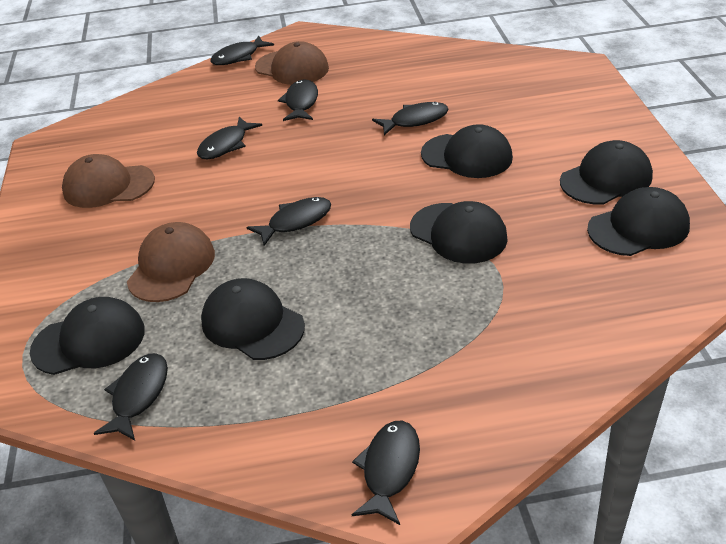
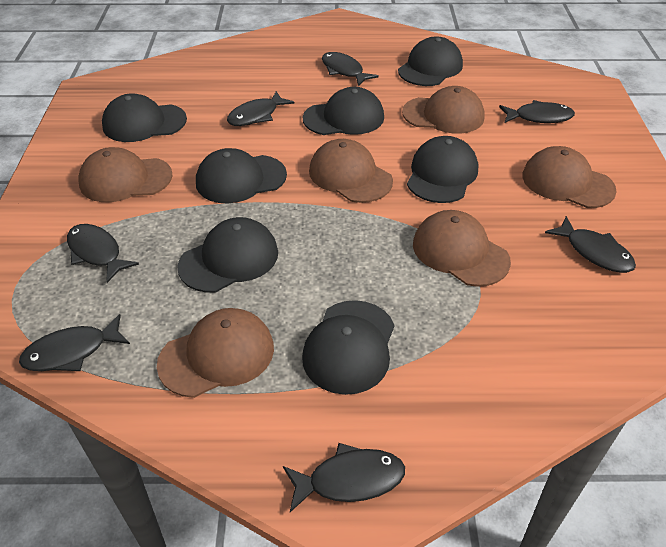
black cap: [30,297,145,375] [201,278,305,360] [410,201,508,264] [421,124,513,178] [560,140,653,204] [587,187,690,256] = 6 -> [102,93,187,142] [177,217,278,292] [196,148,287,203] [302,300,395,395] [303,87,384,135] [398,36,463,86] [407,136,478,203] = 7
brown cap: [62,154,155,208] [127,222,215,302] [255,41,329,85] = 3 -> [78,147,173,202] [157,308,274,398] [309,139,393,203] [402,86,485,134] [413,210,511,287] [522,146,617,208] = 6

